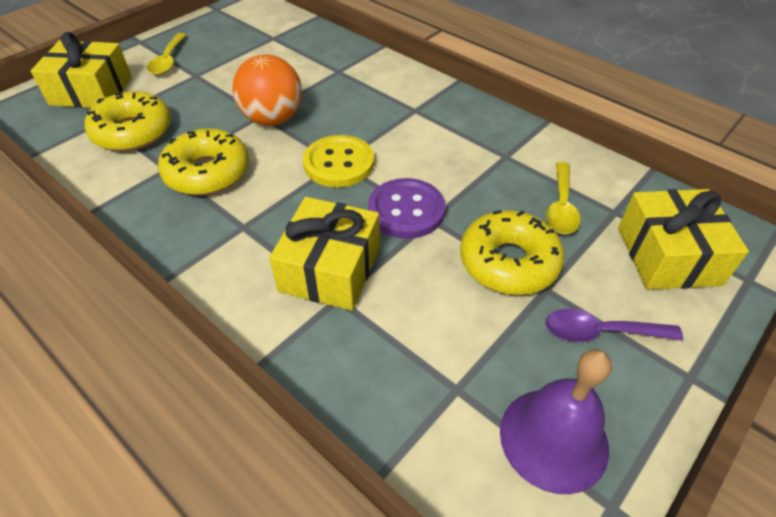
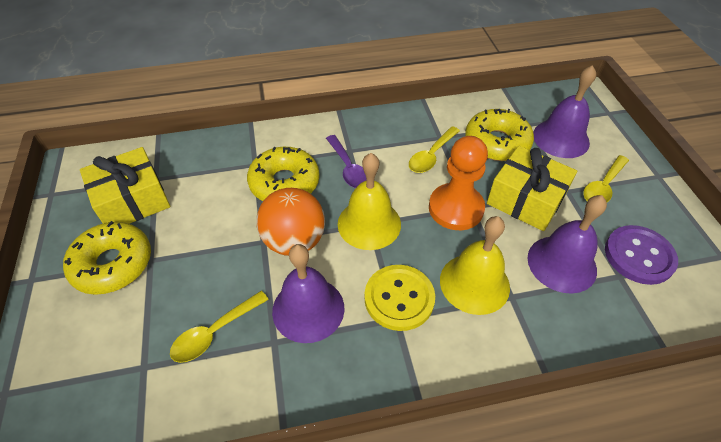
orange pawn: none = 0 -> [429,136,488,230] = 1
purple bell: [500,349,612,494] = 1 -> [272,244,344,343] [527,195,607,294] [533,65,596,158] = 3
yellow bell: none = 0 -> [338,153,401,250] [440,216,510,315] = 2
yellow gift: [31,32,132,108] [269,197,380,311] [618,189,749,290] = 3 -> [80,147,170,224] [487,146,577,231] = 2
yellow spoon: [147,33,186,75] [546,162,581,234] = 2 -> [170,291,269,363] [409,126,460,173] [583,155,629,202] = 3

